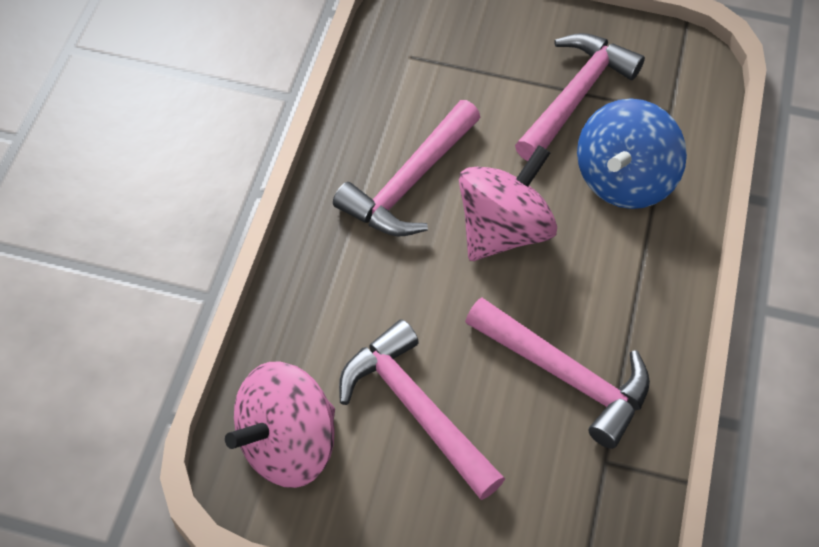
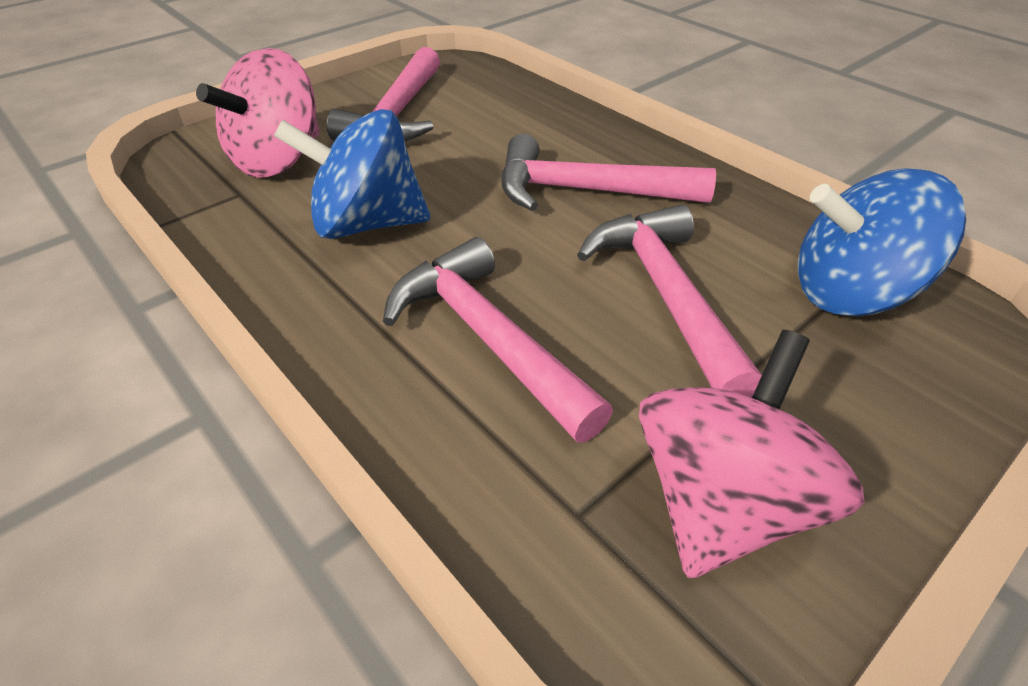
blue spinning top: [577,98,687,209] = 1 -> [274,109,430,239] [798,168,966,316] = 2

